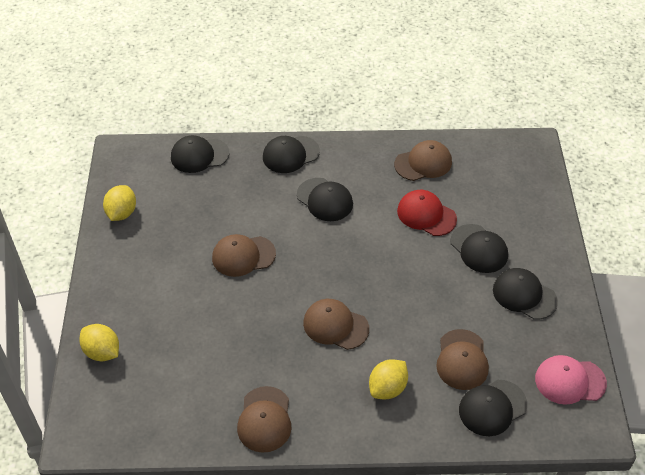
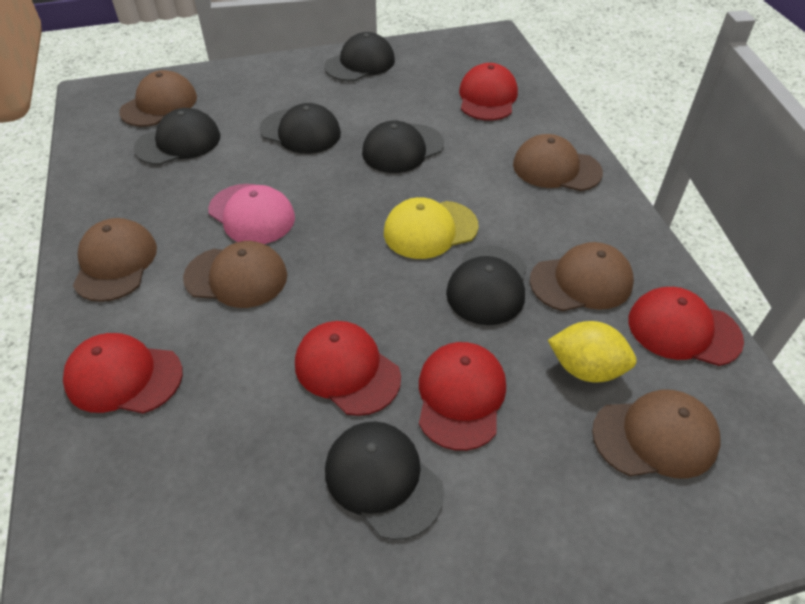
brown cap: [212,234,276,277] [237,386,292,453] [303,299,369,350] [394,140,452,181] [436,329,489,390] = 5 -> [73,218,157,302] [119,70,197,127] [183,241,287,308] [513,134,603,191] [530,242,634,311] [592,390,721,479] = 6
red cap: [397,190,457,236] = 1 -> [63,333,183,414] [295,321,401,416] [419,342,506,451] [459,63,518,121] [628,287,744,366] = 5
yellow cap: none = 0 -> [384,197,479,259] = 1
yellow lemon: [79,324,119,361] [103,185,136,221] [369,359,408,399] = 3 -> [548,321,637,383] = 1

